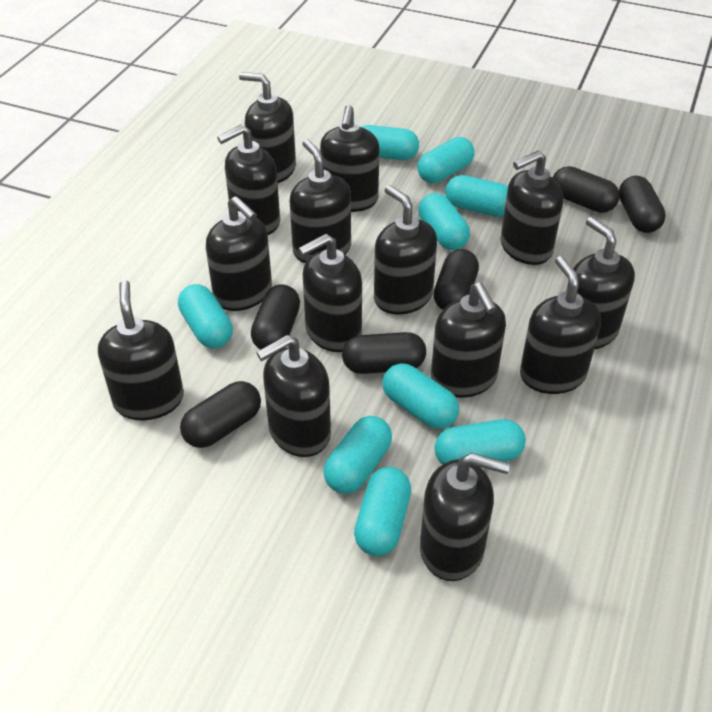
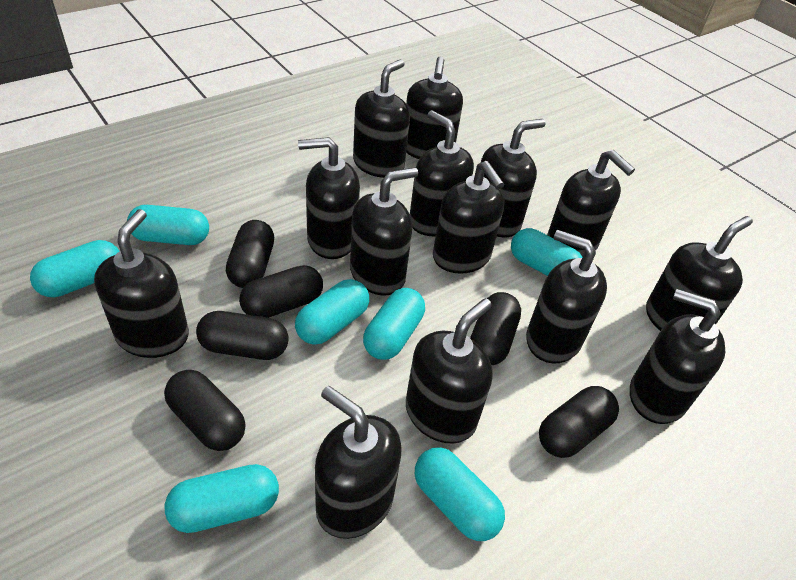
turquoise capsule: [178,284,233,348] [323,416,392,494] [354,467,411,556] [362,125,419,160] [382,363,459,429] [418,137,474,183] [418,193,470,250] [435,419,526,465] [445,175,508,217] = 9 -> [30,240,119,297] [127,205,209,245] [165,464,279,533] [295,279,369,345] [363,288,425,360] [415,447,505,541] [511,228,582,276] = 7

